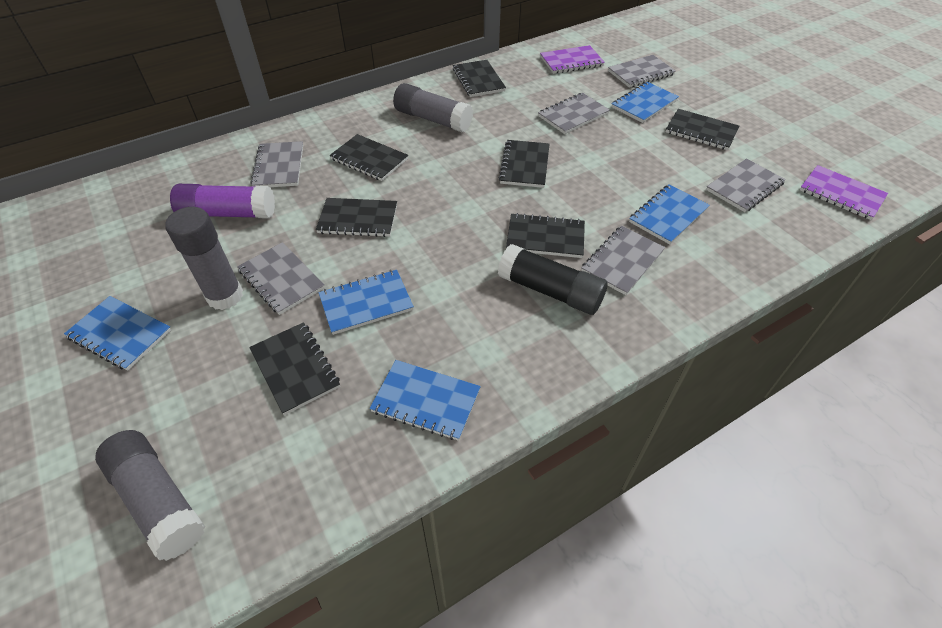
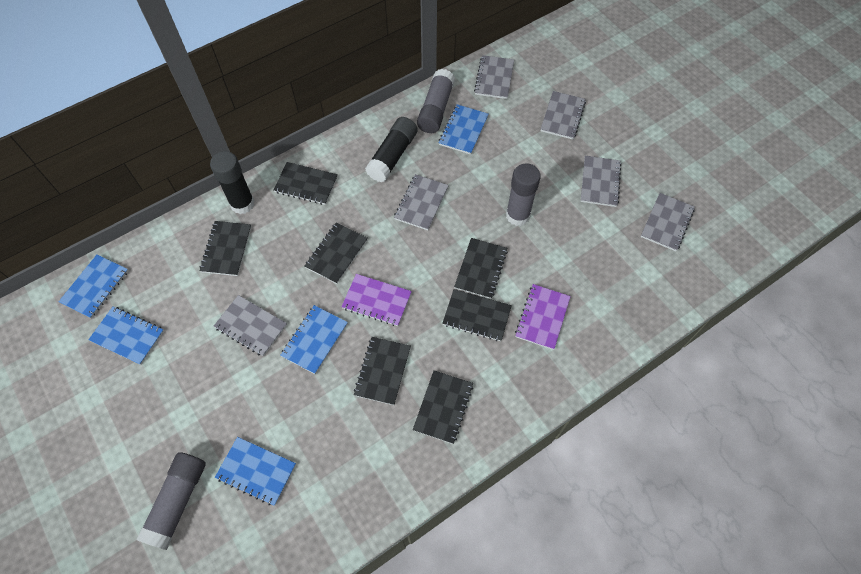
black glue stick: [498,244,608,315] = 1 -> [210,151,254,214] [365,117,418,182] = 2
purple glue stick: [170,184,275,219] = 1 -> none = 0

